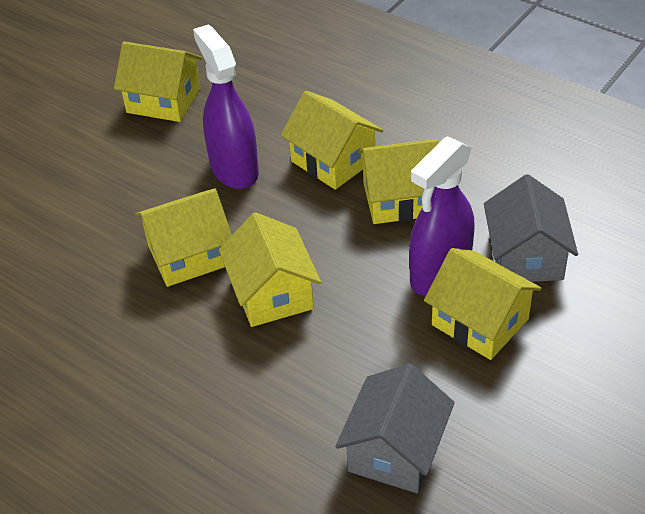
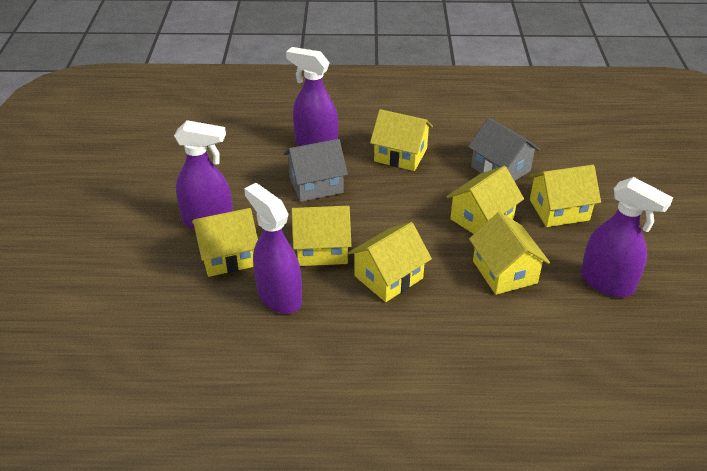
purple spray bottle: [193,24,259,189] [409,136,475,296] = 2 -> [174,120,233,230] [244,183,302,314] [286,47,338,146] [581,177,673,297] = 4
yellow house: [114,41,202,122] [135,189,232,287] [219,212,321,327] [281,91,383,190] [357,139,439,224] [424,248,542,360] = 6 -> [192,208,258,277] [291,206,351,266] [348,222,432,302] [370,109,433,171] [446,166,524,234] [469,212,550,295] [529,165,601,227] = 7

